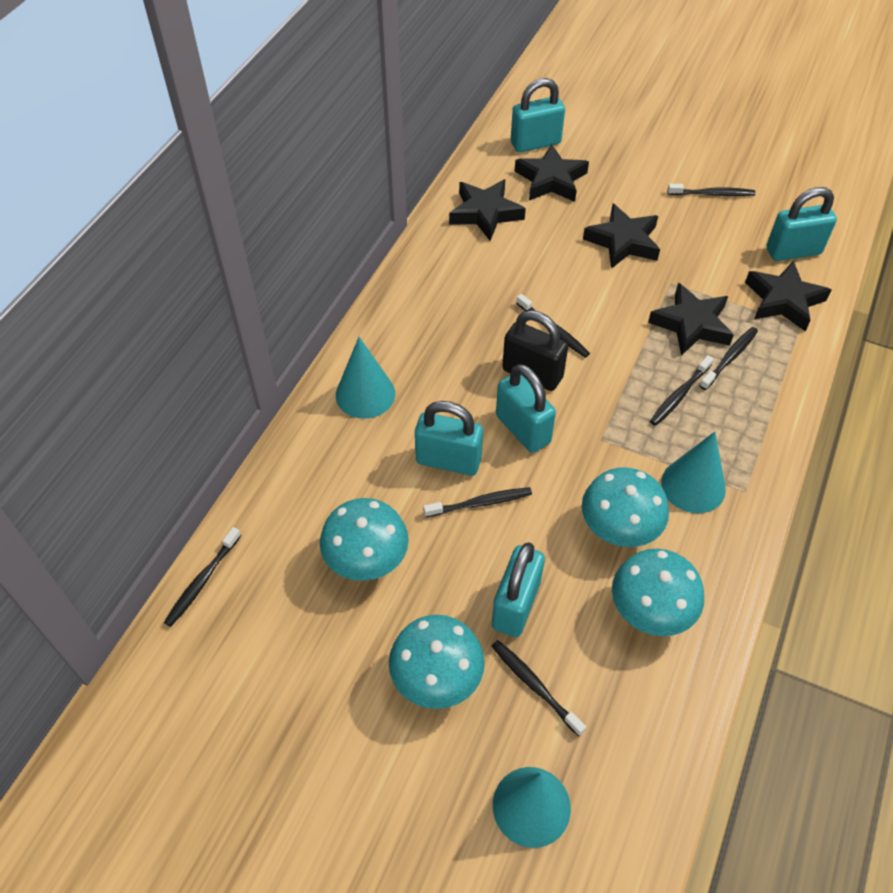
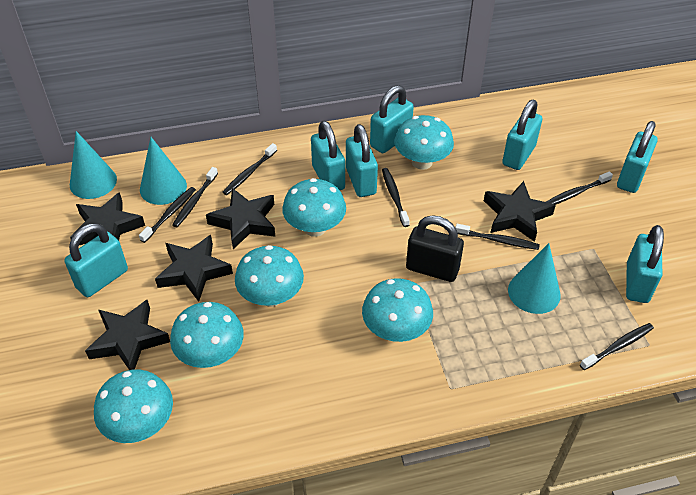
turquoise mushroom: [320,498,409,581] [389,615,485,709] [582,467,669,547] [612,549,704,636] = 4 -> [94,370,173,443] [170,302,244,368] [235,245,304,307] [282,178,346,237] [362,278,433,342] [394,115,454,170] = 6
turquoise padlock: [415,401,483,476] [492,542,545,637] [496,364,556,453] [511,78,565,153] [766,187,837,261] = 5 -> [64,223,128,297] [311,121,345,190] [346,124,378,197] [370,85,414,153] [502,100,542,170] [617,121,657,193] [626,225,664,303] = 7

